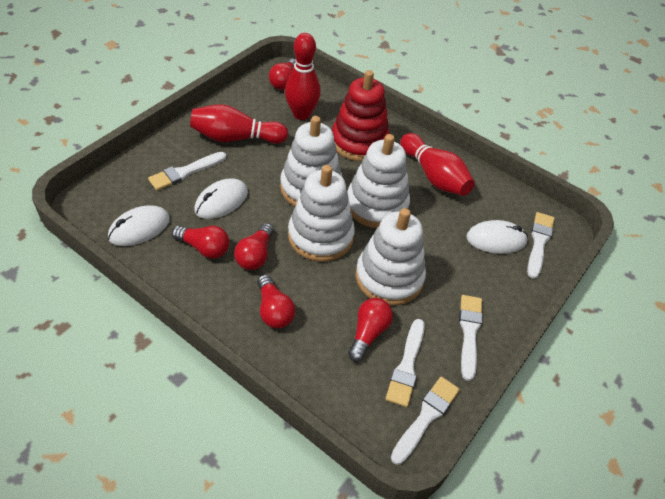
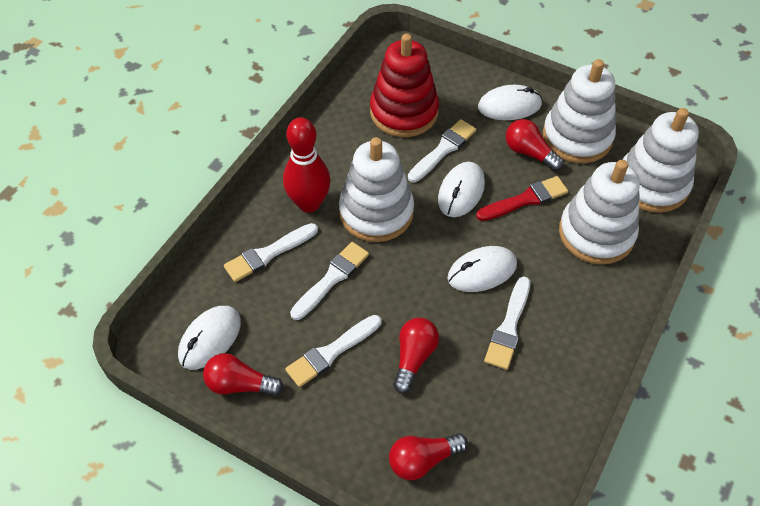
red bowling pin: [190,104,288,144] [285,33,321,120] [400,133,475,196] = 3 -> [283,117,331,213] = 1
red brush: none = 0 -> [476,176,568,221] = 1
red light bulb: [172,226,230,259] [234,223,274,270] [257,274,295,329] [269,59,295,90] [348,298,393,362] = 5 -> [203,353,284,396] [389,433,468,480] [393,318,439,393] [506,119,564,171] = 4
white mouse: [108,205,170,246] [194,179,248,219] [466,220,528,254] = 3 -> [178,306,241,370] [438,162,485,217] [447,246,517,292] [478,85,542,120] = 4

